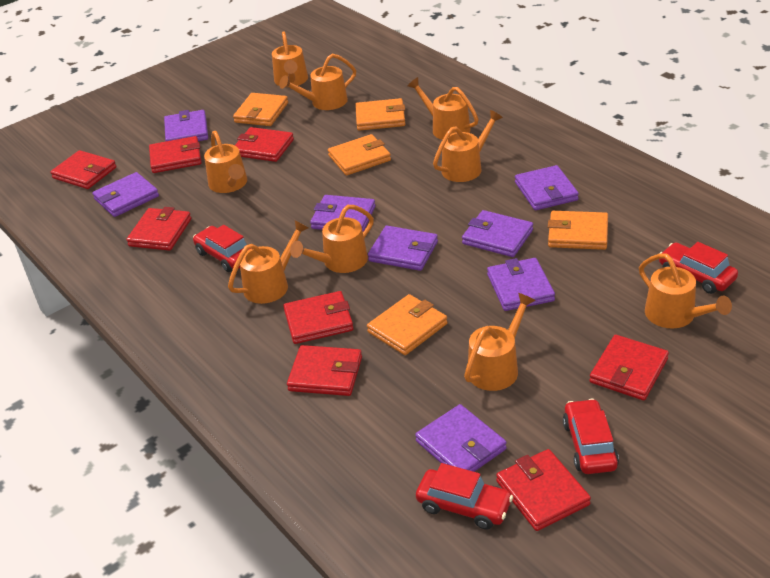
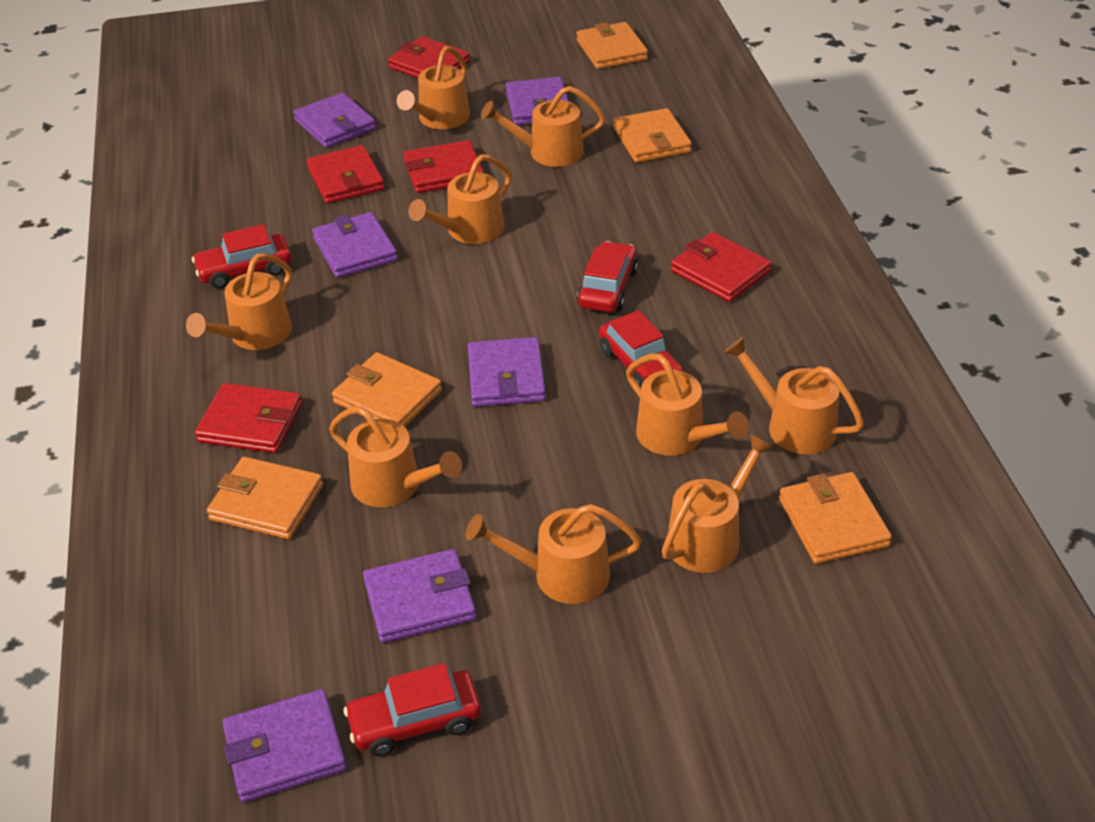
purple wallet: [92,172,159,217] [164,110,208,141] [310,195,375,231] [368,226,438,271] [415,404,507,472] [462,210,533,257] [487,258,555,311] [515,165,579,210] = 8 -> [222,689,347,802] [293,93,376,148] [312,212,398,278] [363,549,476,643] [468,337,546,407] [506,77,568,125] = 6
red wallet: [50,150,116,189] [126,207,191,251] [149,136,202,173] [235,127,294,162] [283,291,354,344] [287,345,362,396] [496,449,591,531] [589,335,669,400] = 8 -> [195,383,302,453] [307,145,385,204] [388,36,470,78] [403,140,484,193] [671,232,772,302] = 5

